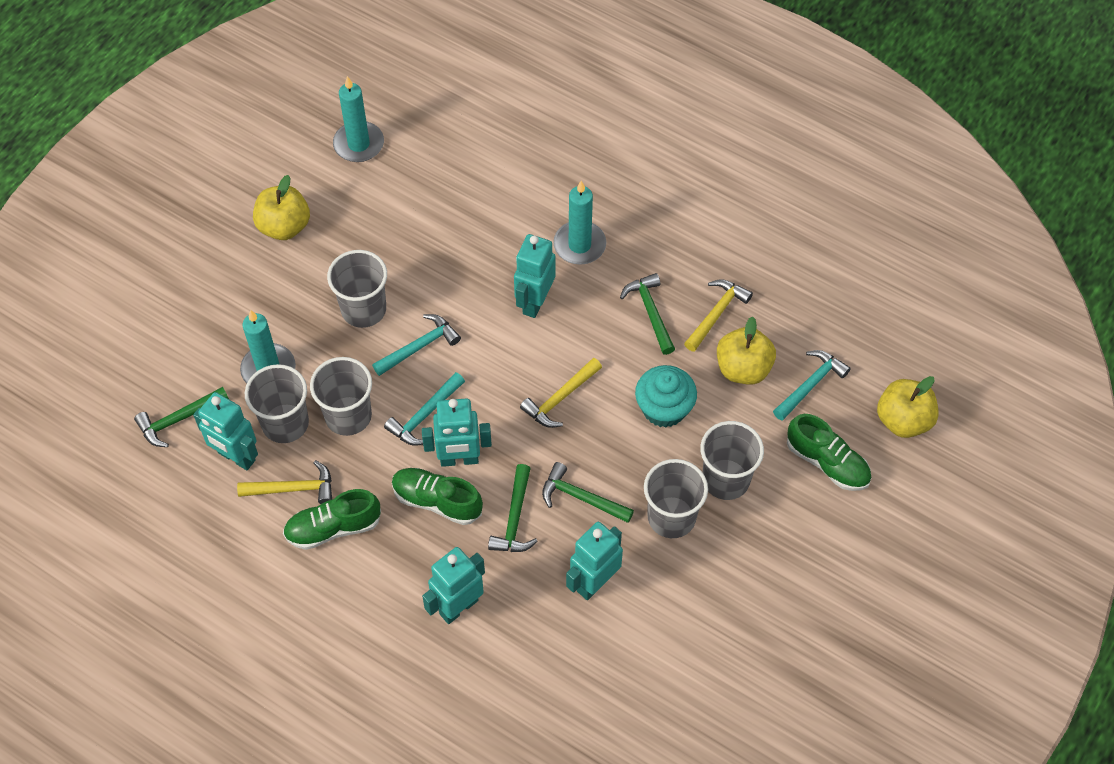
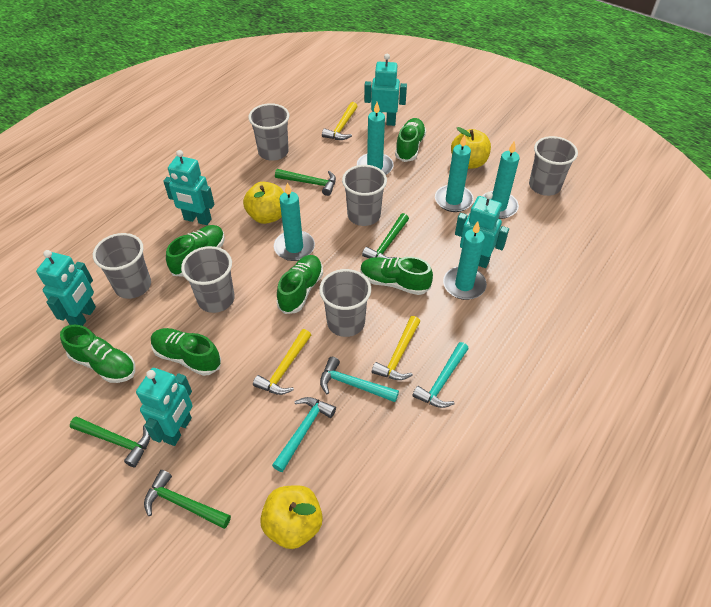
green shoe: [283,489,381,550] [392,468,483,525] [787,414,871,491] = 3 -> [60,325,135,383] [151,328,221,376] [166,225,225,277] [276,255,323,314] [361,257,433,295] [395,118,426,162] = 6
grey cup: [245,364,309,443] [310,357,372,436] [327,250,387,328] [644,459,708,538] [700,421,764,500] = 5 -> [93,233,151,299] [181,246,235,313] [248,103,289,161] [319,269,371,337] [342,165,387,226] [529,136,578,196] = 6
turquoise candle: [240,310,296,384] [333,76,384,162] [553,181,606,265] = 3 -> [274,183,315,261] [357,102,394,175] [435,134,474,212] [443,221,487,300] [482,141,520,219] = 5
turquoise cupcake: [635,365,697,428] = 1 -> none = 0

